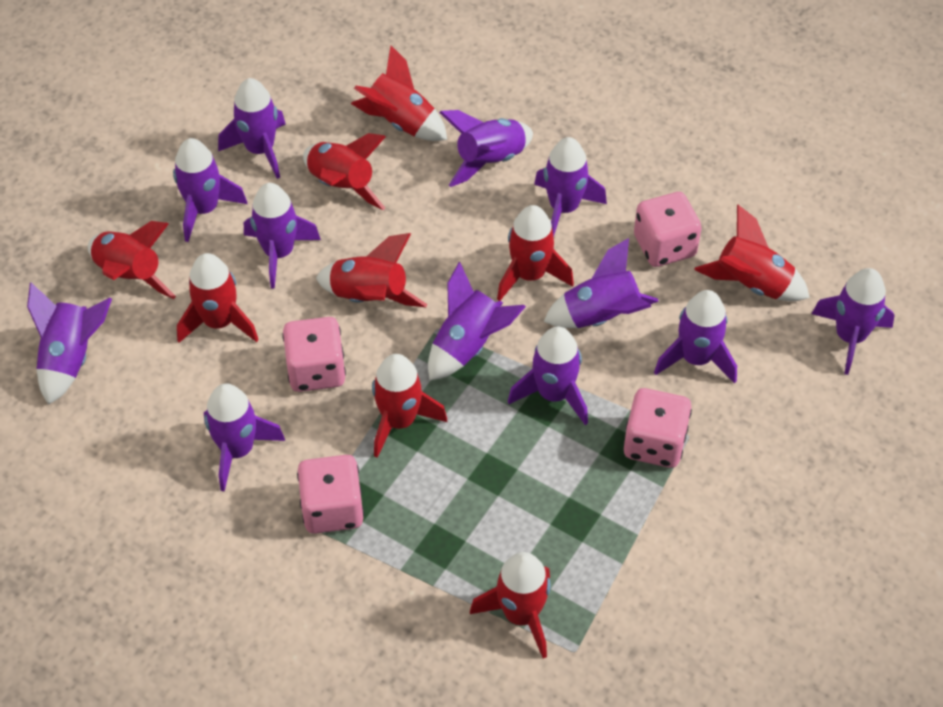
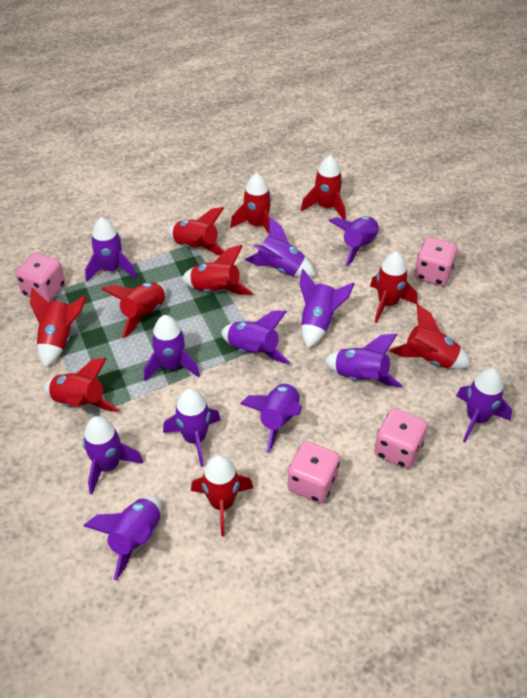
red rocket: [88,221,176,299] [177,253,259,343] [303,133,386,210] [316,233,427,307] [351,46,447,141] [372,354,447,458] [470,552,551,659] [497,205,574,301] [694,205,810,301] = 9 -> [30,288,86,368] [44,358,119,412] [101,282,167,338] [168,207,225,256] [182,245,253,295] [191,455,253,537] [230,173,272,234] [301,155,346,220] [370,252,418,323] [389,304,471,369] = 10

